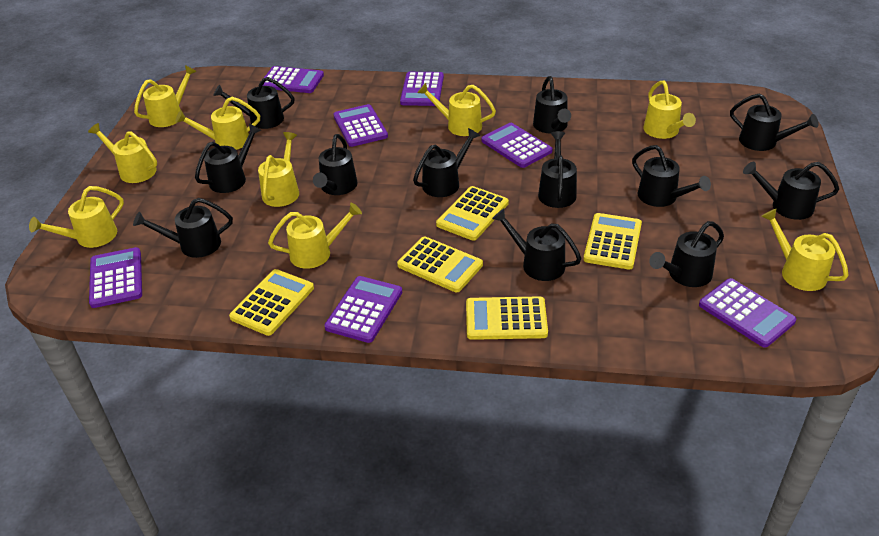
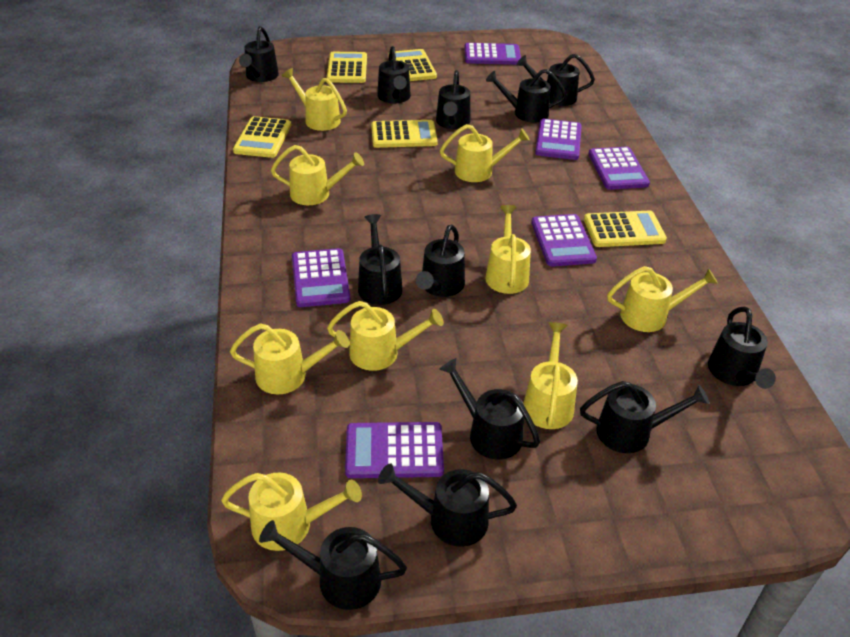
purple calculator: [89,247,142,308] [263,66,324,93] [325,276,402,343] [333,104,388,147] [400,72,444,106] [481,123,553,168] [699,278,796,348] = 7 -> [292,248,350,307] [345,422,444,478] [464,43,521,65] [531,214,597,267] [535,119,582,160] [589,147,650,190] = 6

